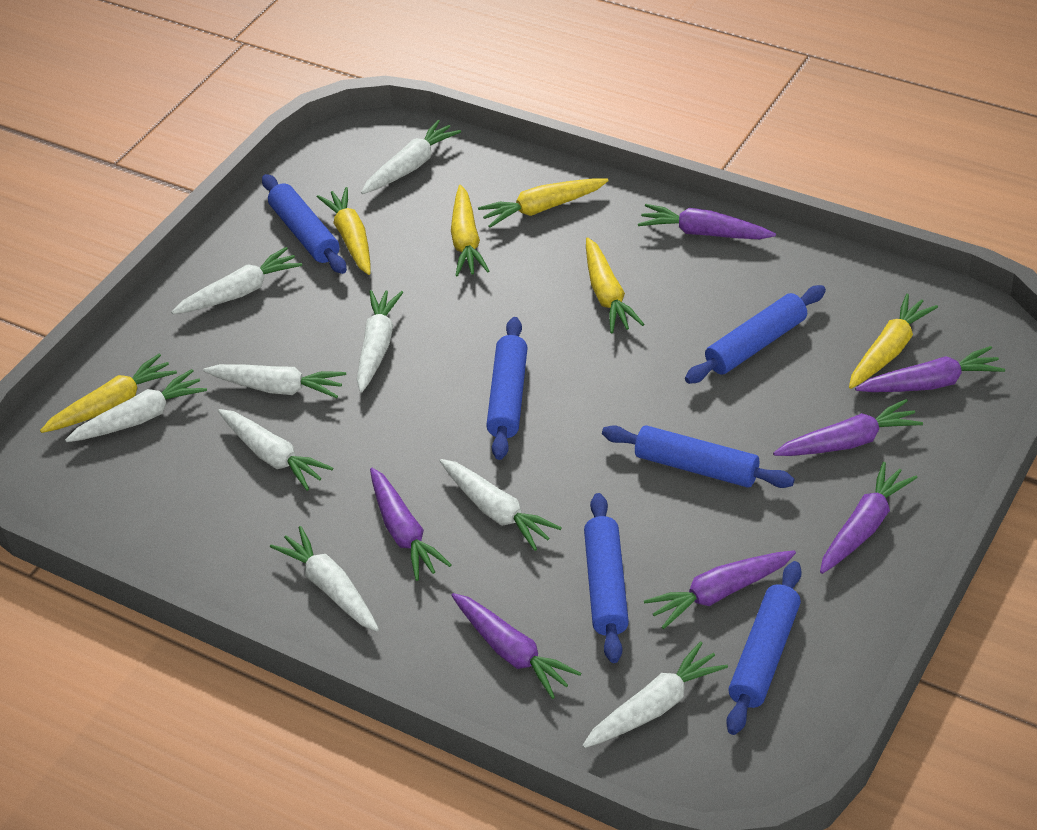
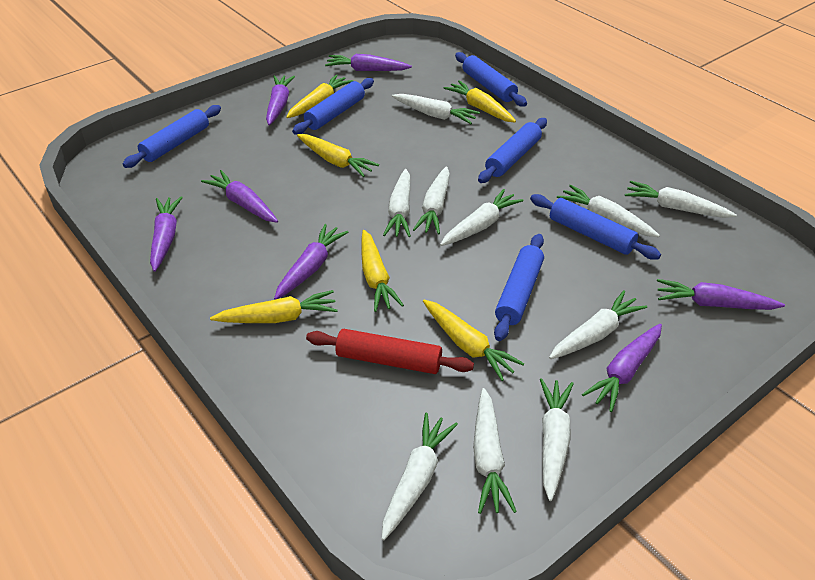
red rolling pin: none = 0 -> [306,329,474,374] = 1
white carrot: [65,369,207,442] [171,247,302,314] [203,364,346,398] [218,409,333,491] [270,526,379,631] [357,290,403,393] [361,120,461,194] [440,459,562,551] [582,641,728,748] = 9 -> [382,413,458,540] [383,169,411,237] [392,94,480,124] [413,167,450,234] [440,189,524,246] [473,388,517,514] [540,378,574,501] [549,291,647,359] [557,185,660,237] [625,181,737,218] = 10

